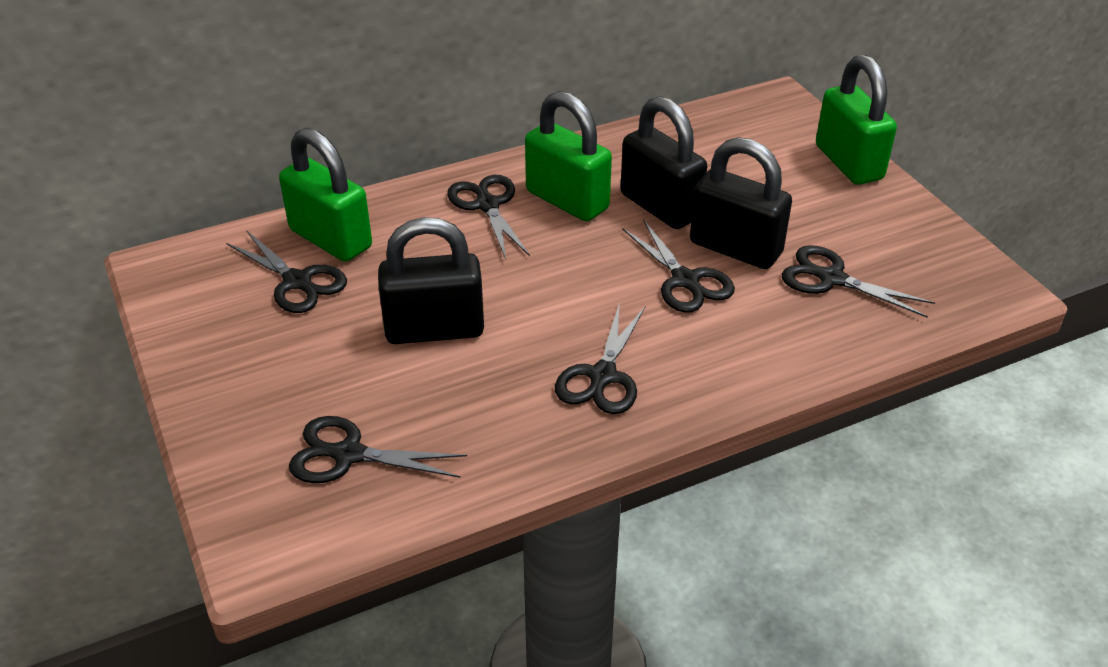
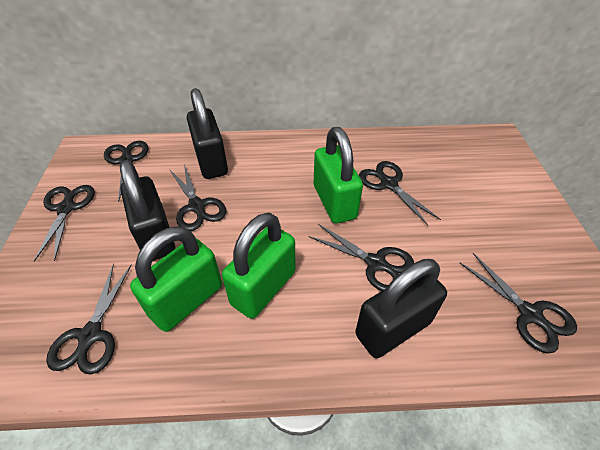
black scissors: [226,230,347,313] [289,416,467,483] [447,175,530,259] [555,302,645,414] [622,219,735,313] [782,245,935,317] = 6 -> [34,185,95,262] [46,264,132,374] [104,141,149,202] [169,164,226,231] [308,224,414,291] [359,161,441,226] [460,253,577,354] = 7

